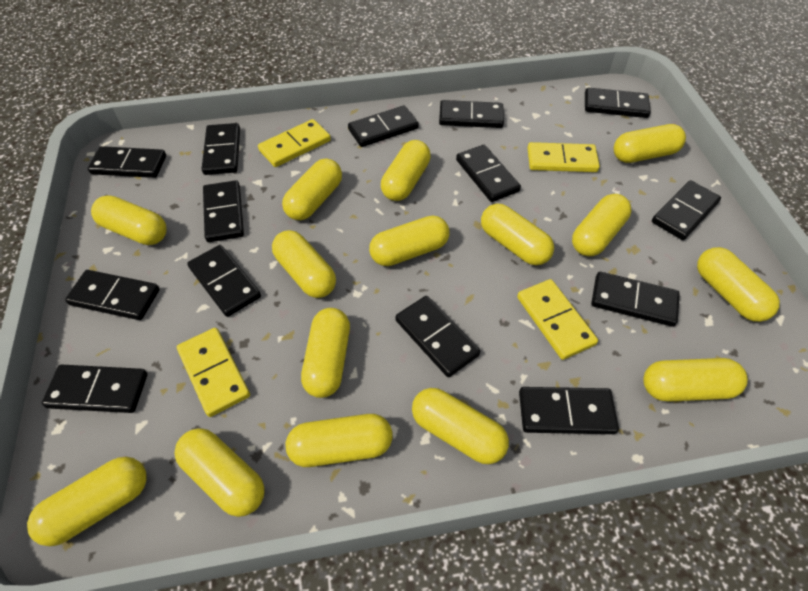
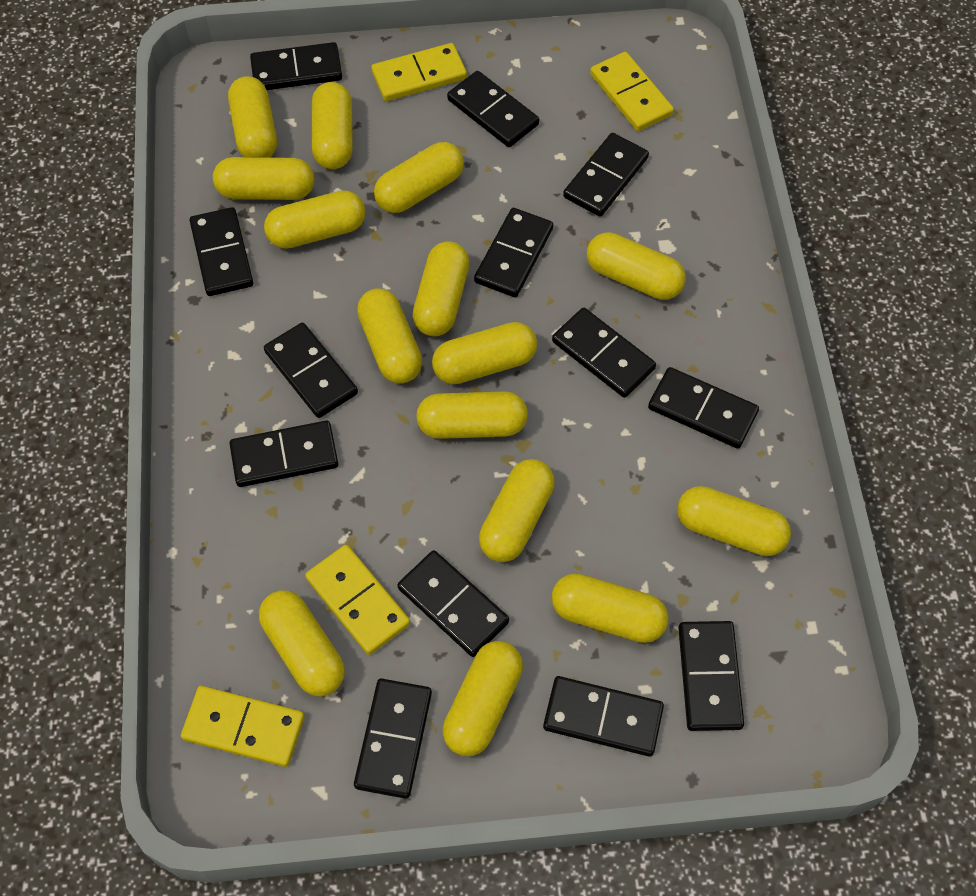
black domino: [42,365,147,413] [65,270,160,320] [88,146,166,178] [187,245,261,317] [202,123,240,175] [203,180,244,242] [348,106,419,147] [395,296,480,377] [439,100,504,128] [456,145,521,202] [519,387,619,434] [585,88,651,118] [591,272,680,327] [652,180,721,240] = 14 -> [189,207,254,296] [229,421,338,487] [250,42,342,90] [264,323,358,418] [354,679,432,799] [397,550,509,657] [447,71,539,147] [474,208,553,297] [543,676,664,757] [552,308,656,398] [563,133,649,217] [648,367,759,449] [678,621,744,731] = 13

